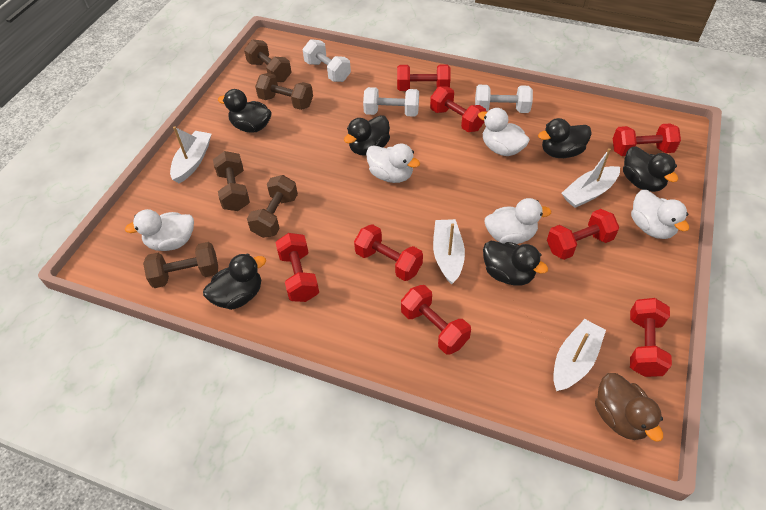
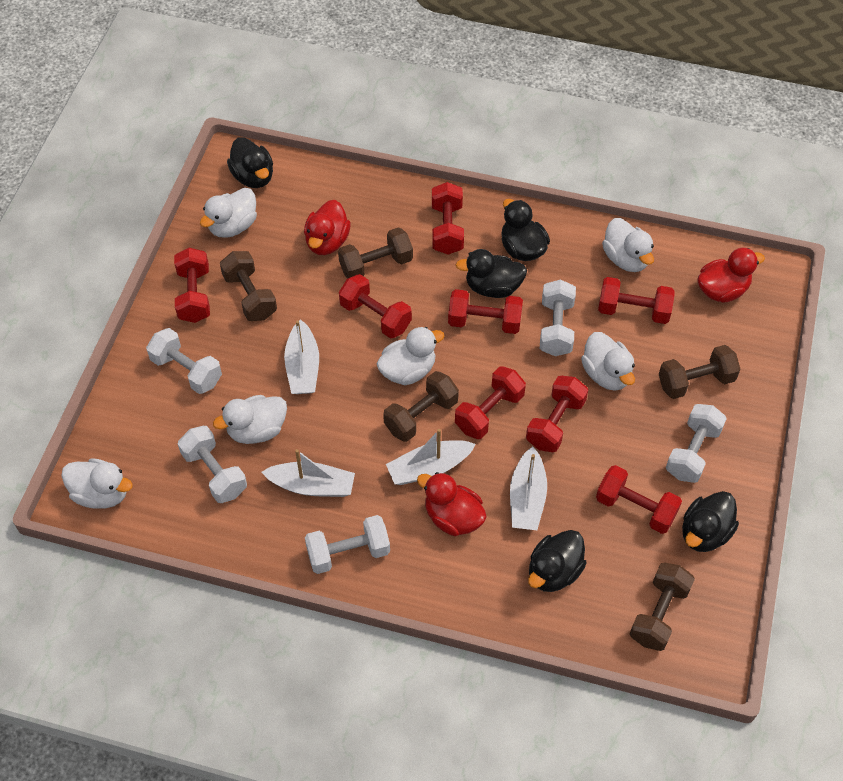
black duck: [203,253,266,310] [218,89,272,133] [344,115,390,156] [483,241,548,285] [538,118,592,158] [623,147,678,192] = 6 -> [227,137,273,188] [456,249,527,298] [501,199,550,261] [528,530,587,592] [682,491,739,552] = 5
brown duck: [595,373,663,442] = 1 -> none = 0
red duck: none = 0 -> [304,200,351,255] [417,472,487,536] [697,248,765,303] = 3
white duck: [125,209,194,251] [366,143,420,183] [478,108,530,156] [485,198,551,244] [631,190,689,239] = 5 -> [61,458,133,509] [200,188,257,238] [213,395,287,444] [377,327,444,385] [581,332,635,391] [602,218,654,272] = 6
white dumbbell: [303,39,351,82] [363,87,419,117] [475,85,533,113] = 3 -> [146,328,222,394] [178,426,247,503] [305,515,390,574] [540,280,576,356] [666,404,727,483] = 5

